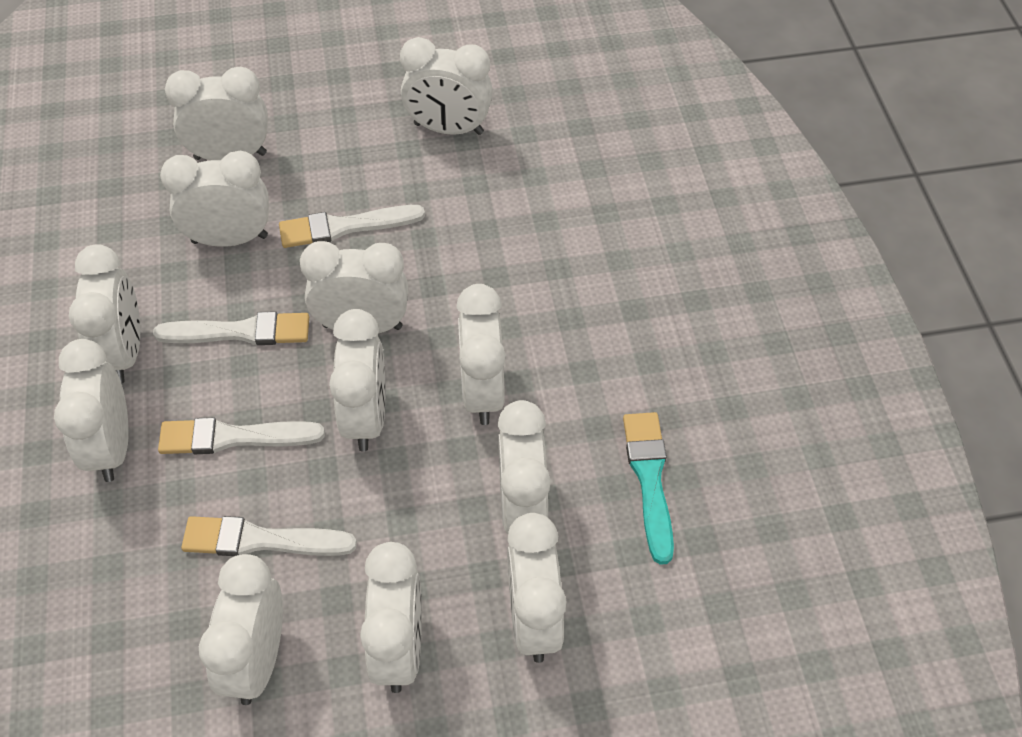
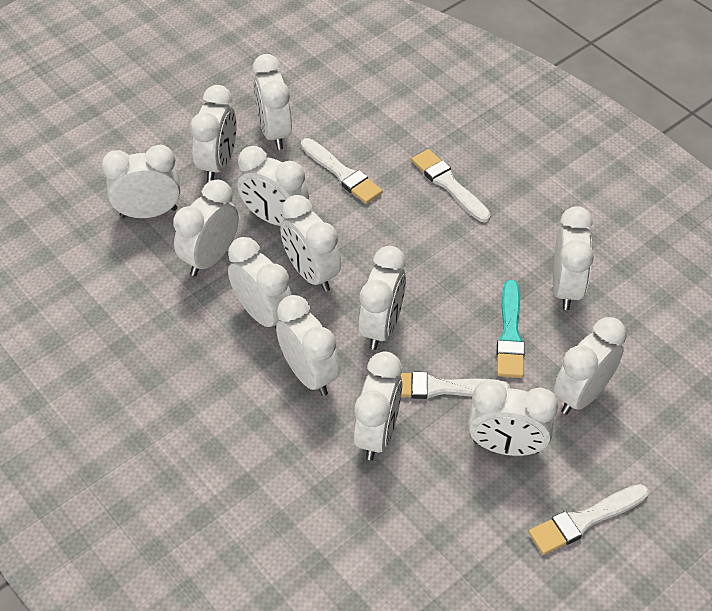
white clock: [54,339,129,482] [69,244,140,383] [160,151,269,247] [165,67,268,160] [199,554,283,705] [300,241,408,334] [329,309,385,451] [360,542,421,693] [400,37,493,135] [456,284,506,425] [497,400,551,534] [507,513,566,663] = 12 -> [101,145,180,218] [173,180,239,276] [190,85,237,182] [228,237,292,328] [237,146,309,226] [252,54,292,150] [276,295,340,396] [280,195,341,292] [353,352,402,460] [358,246,406,350] [468,380,558,456] [553,206,594,310] [554,317,627,415] = 13

